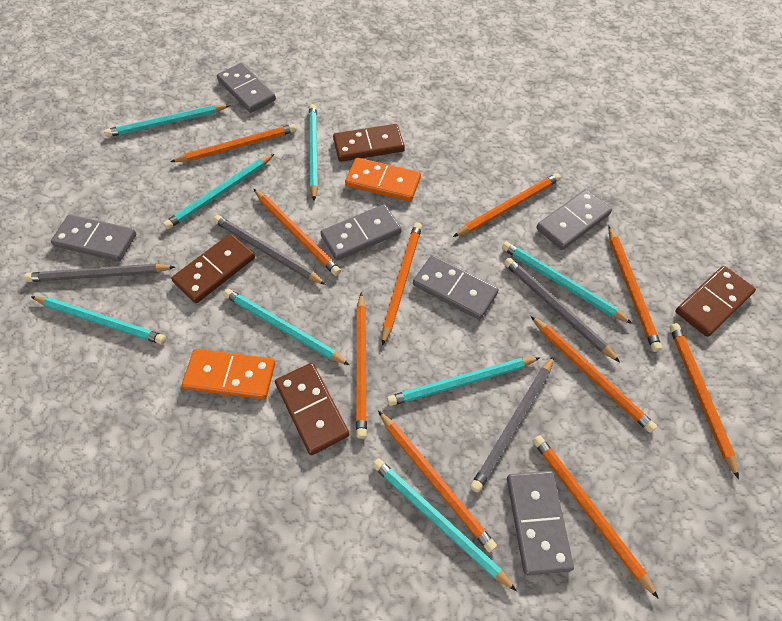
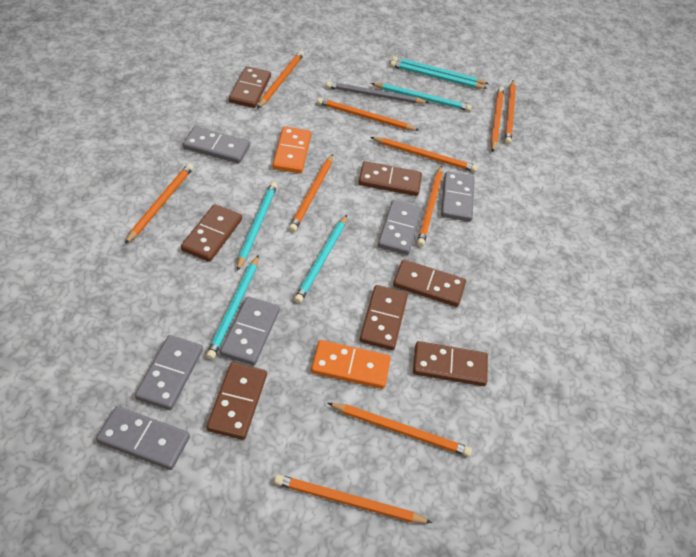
brown domino: [171,234,255,303] [275,363,349,455] [333,124,405,162] [675,266,756,337] = 4 -> [181,204,242,262] [207,362,267,440] [229,66,271,108] [358,161,422,196] [360,285,408,350] [393,260,466,307] [413,341,488,386] = 7
grey pencil: [24,263,175,282] [213,215,326,285] [470,356,554,493] [504,258,620,362] = 4 -> [326,81,429,104] = 1
turquoise pencil: [31,296,166,344] [104,105,231,137] [163,154,274,229] [224,289,349,365] [309,104,318,201] [372,458,517,591] [387,357,541,406] [502,242,633,324] = 8 -> [206,256,258,360] [237,182,277,271] [294,215,347,303] [371,83,472,111] [390,60,487,89] [392,56,489,84] = 6

